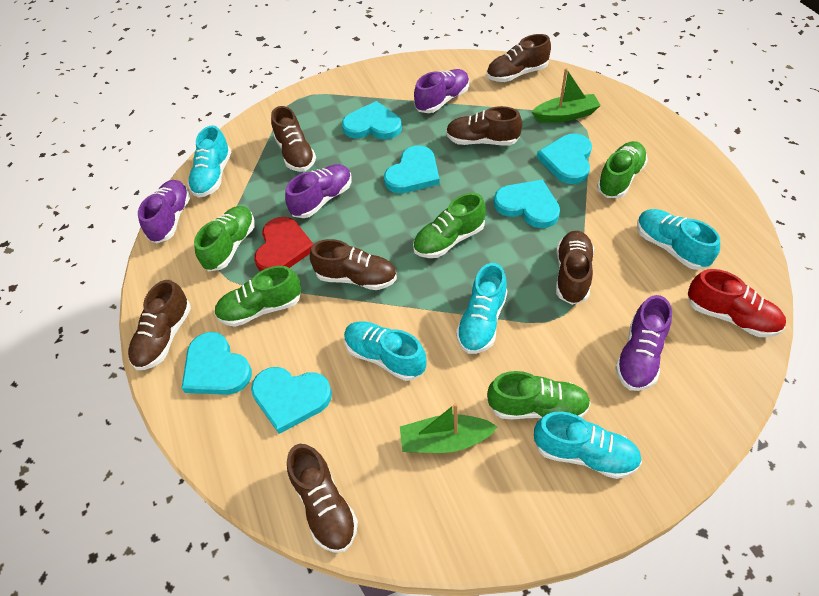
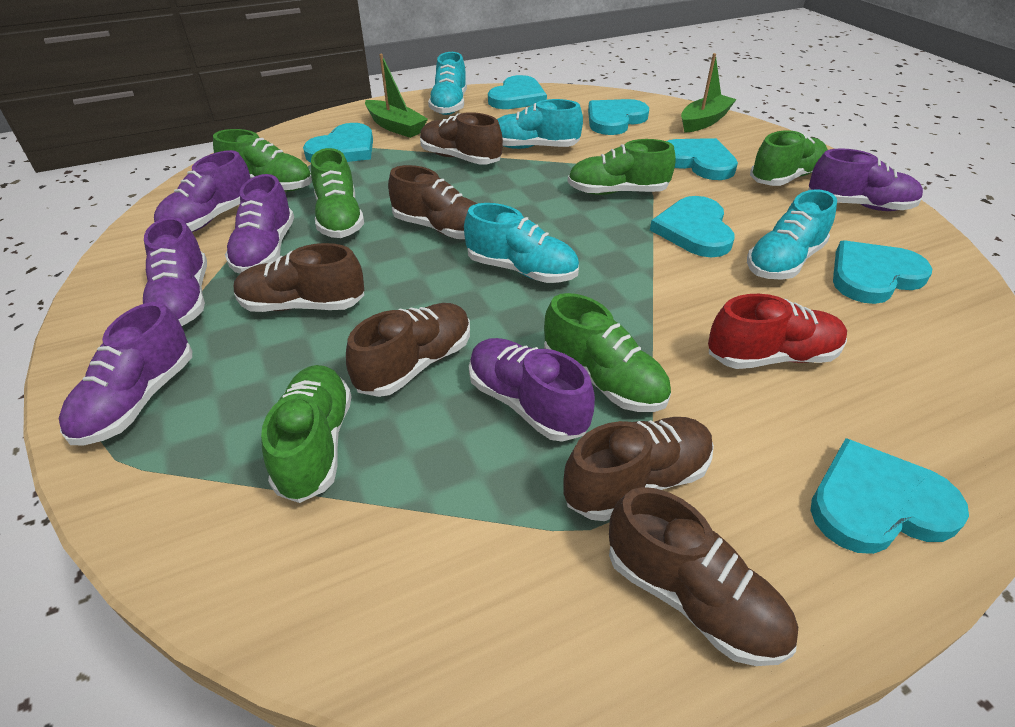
brown shoe: [128,280,191,370] [271,106,316,172] [287,444,358,553] [310,239,397,290] [446,106,522,145] [487,34,551,82] [556,231,594,305] = 7 -> [234,243,364,312] [346,303,470,397] [388,165,477,239] [420,112,503,165] [563,417,714,521] [609,487,798,666] = 6
green shoe: [194,206,255,272] [214,266,301,327] [413,193,486,258] [487,371,591,419] [597,141,648,198] = 5 -> [213,129,312,192] [261,365,351,503] [311,148,364,238] [544,293,671,412] [568,139,676,195] [750,130,828,186] = 6
purple shoe: [138,180,191,244] [285,164,352,218] [414,69,469,113] [615,295,672,391] = 4 -> [59,302,192,445] [143,217,207,326] [154,150,251,232] [225,174,294,274] [469,338,595,442] [808,148,923,211] = 6
red heart: [254,217,313,271] = 1 -> none = 0
turquoise heart: [182,332,252,395] [251,367,332,434] [342,101,402,140] [384,145,440,193] [494,179,560,228] [537,133,592,184] = 6 -> [303,123,373,163] [488,75,547,109] [588,99,649,135] [650,196,734,257] [667,138,738,180] [810,438,969,554] [833,240,932,304] = 7
turquoise shoe: [188,125,231,198] [344,321,427,381] [456,263,508,354] [534,411,642,479] [637,209,720,270] = 5 -> [428,52,467,115] [464,203,579,283] [497,99,583,149] [747,189,837,280] = 4

